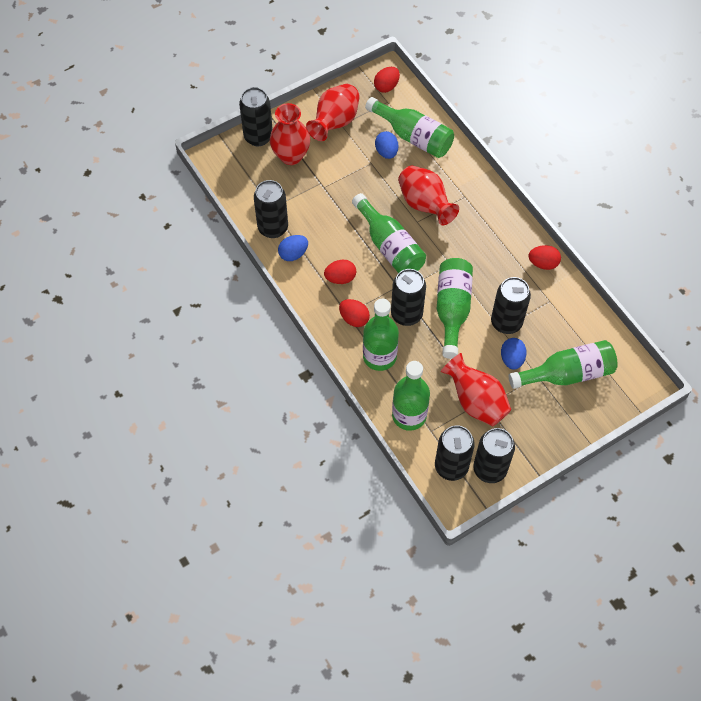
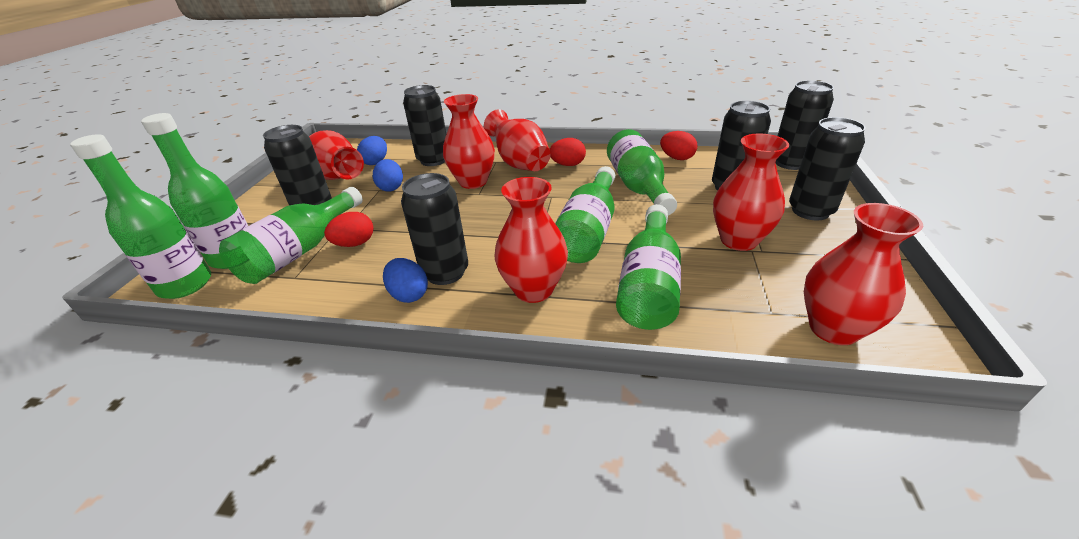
red egg: [324,260,356,284] [339,299,370,327] [374,67,400,93] [528,245,561,270] = 4 -> [324,212,374,247] [550,138,586,166] [660,131,697,160] = 3
red vase: [270,103,310,165] [306,84,360,141] [398,166,459,225] [441,353,511,426] = 4 -> [309,130,364,180] [443,94,495,189] [484,109,551,171] [494,177,568,303] [713,134,789,251] [804,203,923,345] = 6

